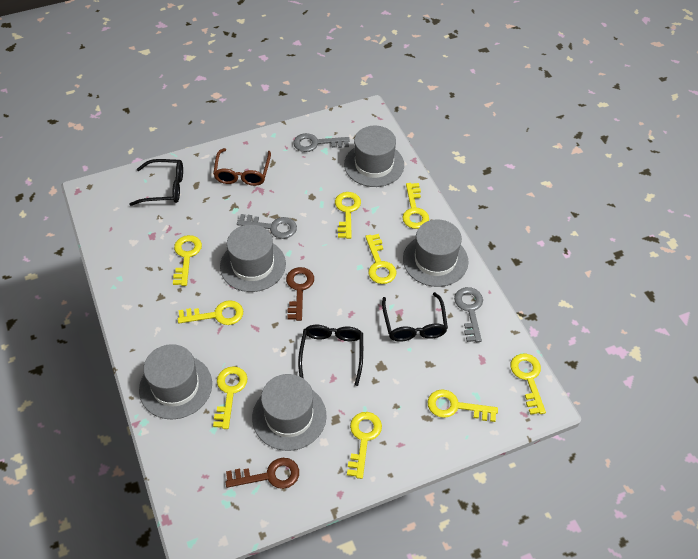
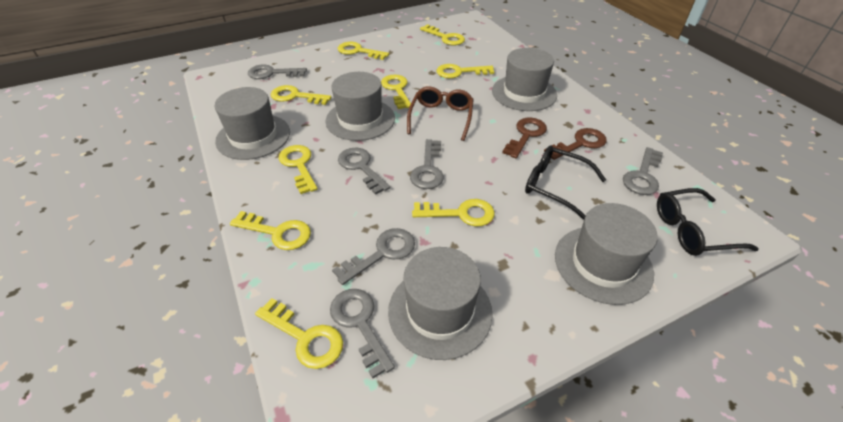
black glasses: [129,159,183,206] [298,325,363,386] [382,292,448,342] = 3 -> [525,146,606,220] [657,188,759,256] = 2
grey key: [237,214,297,239] [293,133,350,152] [454,287,483,342] = 3 -> [248,64,307,79] [330,289,395,378] [332,228,415,285] [338,147,390,195] [410,139,444,189] [623,147,663,195] = 6

